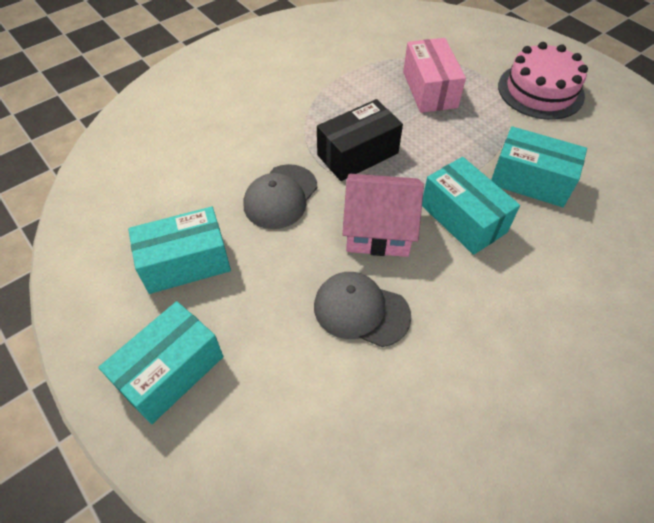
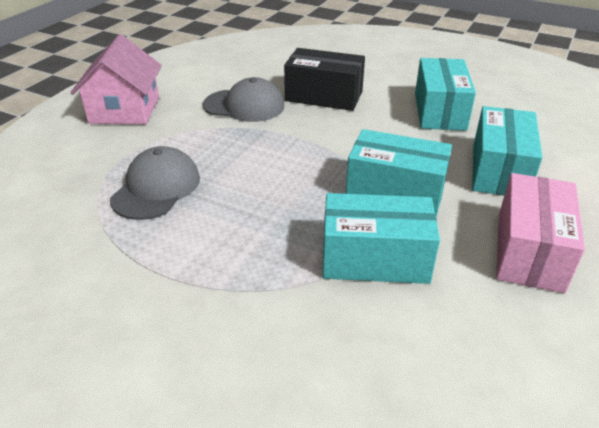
pink cake: [498,42,588,120] = 1 -> none = 0

